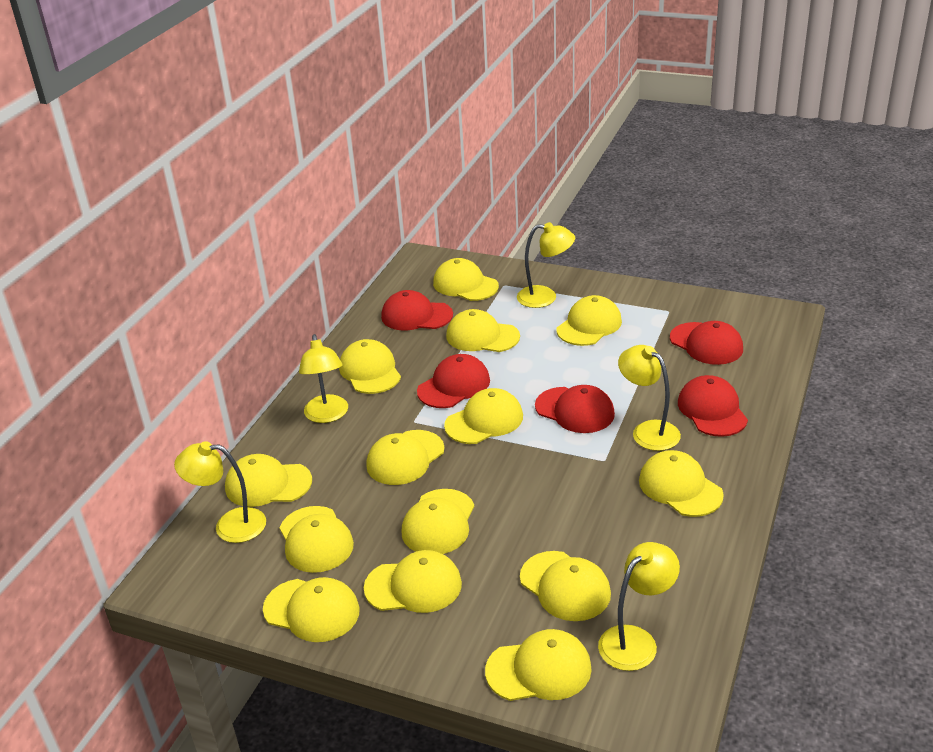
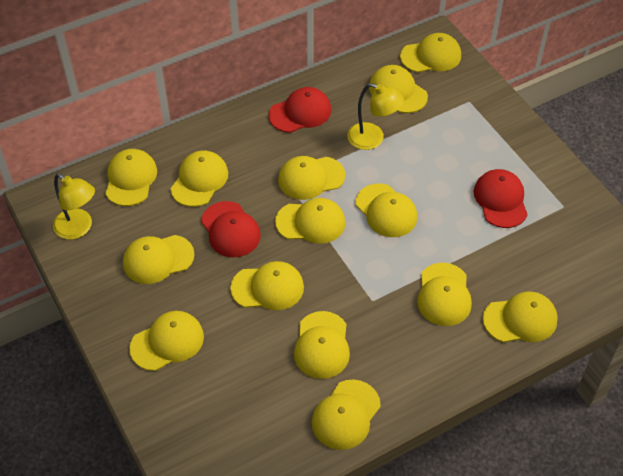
red cap: [381,290,453,330] [417,354,490,408] [535,385,615,433] [670,321,743,365] [678,375,748,437] = 5 -> [201,201,261,257] [269,87,331,133] [474,169,528,228] = 3
yellow lamp: [174,441,266,543] [299,334,348,423] [517,222,575,308] [598,542,680,671] [618,345,681,451] = 5 -> [53,173,95,240] [347,83,404,150] = 2

